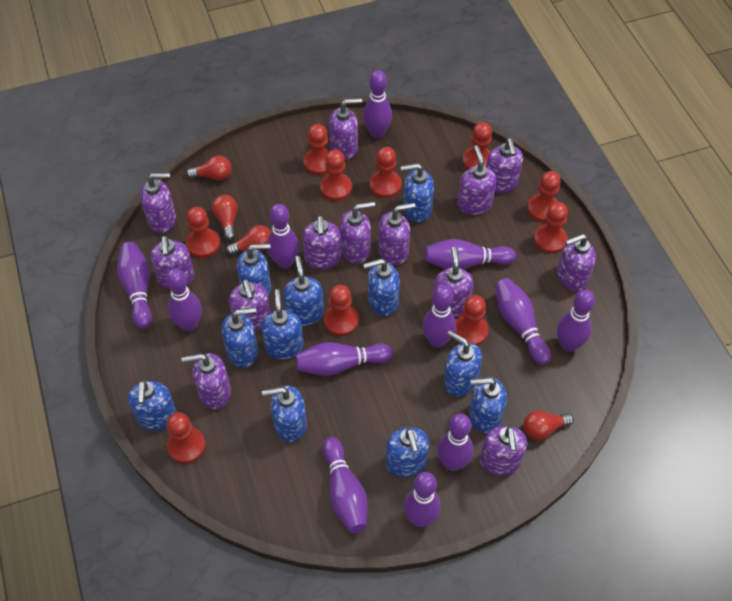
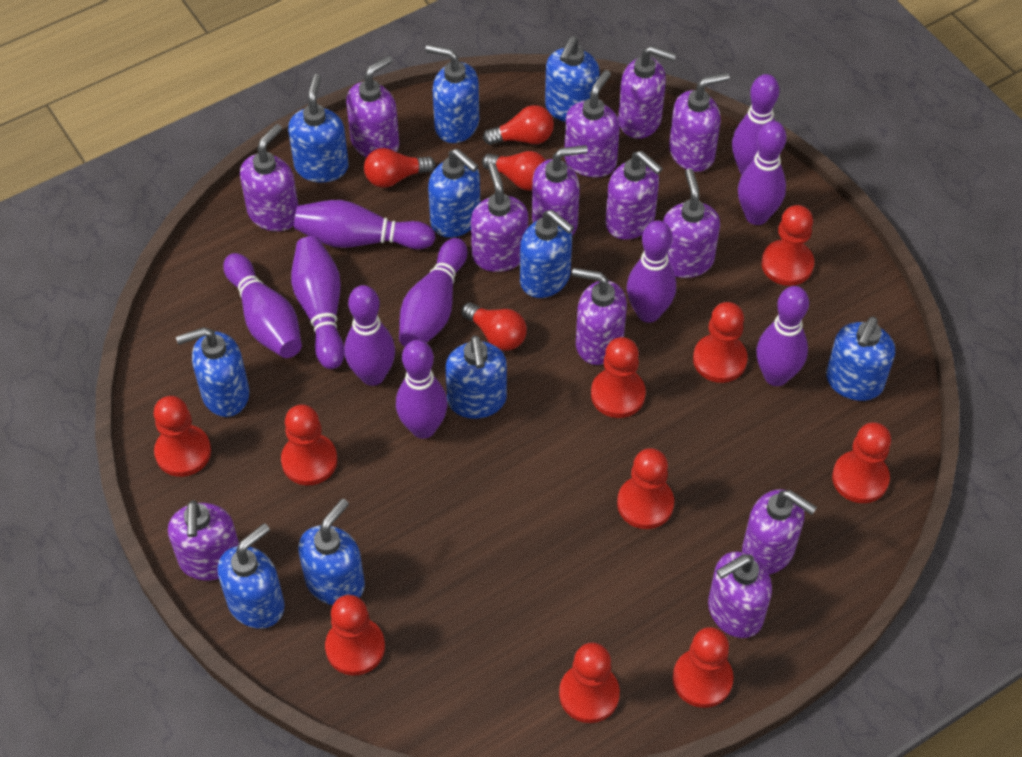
blue soap dispenser: [128,380,177,431] [222,307,258,368] [237,243,271,296] [261,289,303,359] [262,386,307,442] [283,256,324,326] [363,259,400,316] [386,427,429,477] [400,163,434,223] [444,330,482,396] [469,377,507,433] = 11 -> [176,327,249,417] [218,523,285,629] [288,74,349,183] [298,499,365,605] [425,44,479,143] [428,149,480,238] [445,335,507,419] [520,210,574,298] [545,36,600,122] [826,317,895,401] = 10
purple bowling pin: [117,242,152,329] [166,268,202,332] [267,204,299,269] [295,342,393,376] [323,437,367,534] [363,70,392,139] [404,472,441,527] [422,285,456,348] [425,239,516,269] [437,413,473,471] [495,278,551,365] [557,289,595,352] = 12 -> [223,253,302,358] [291,236,344,369] [294,200,436,249] [344,285,395,386] [396,340,447,439] [399,238,467,347] [627,220,676,323] [732,74,779,175] [738,121,787,225] [756,286,809,386] = 10

